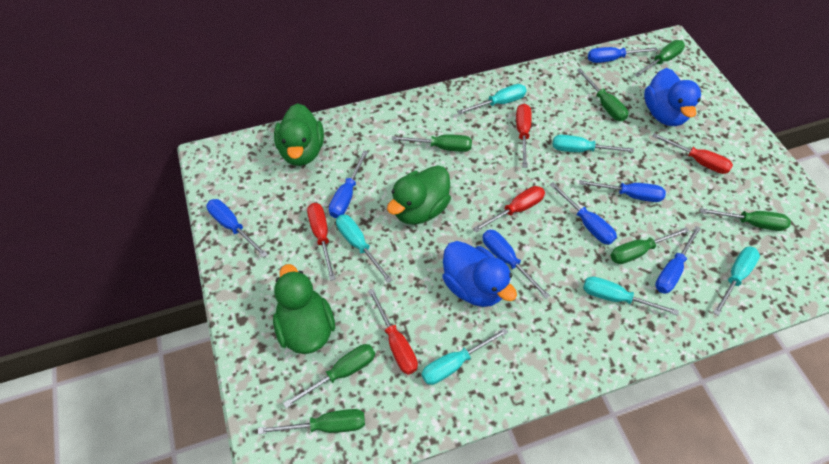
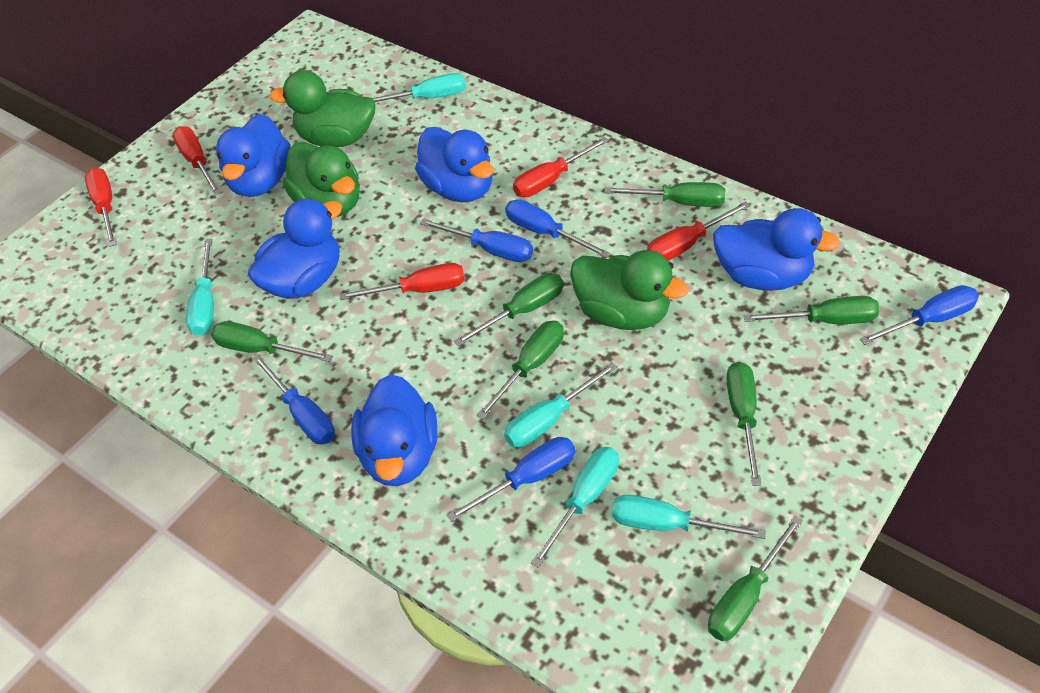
blue duck: [442,241,517,307] [644,68,701,126] = 2 -> [216,114,291,197] [248,199,342,298] [351,374,438,486] [415,127,493,202] [713,208,841,291] = 5
blue screwdriver: [206,199,268,258] [329,150,368,218] [482,230,550,299] [549,182,617,245] [579,180,666,202] [588,47,658,63] [655,226,701,294] = 7 -> [252,355,335,444] [420,219,533,262] [447,437,575,522] [505,199,610,258] [860,285,979,345] = 5
turquoise screwdriver: [336,214,392,283] [422,328,508,385] [457,84,527,115] [552,135,634,152] [583,276,679,316] [713,246,760,316] = 6 -> [186,239,214,336] [372,73,466,102] [504,362,617,448] [531,447,619,568] [612,495,766,539] = 5

